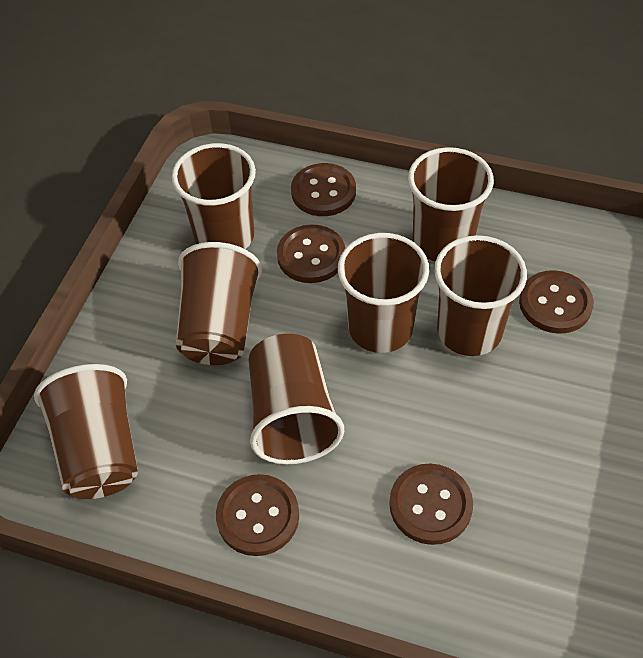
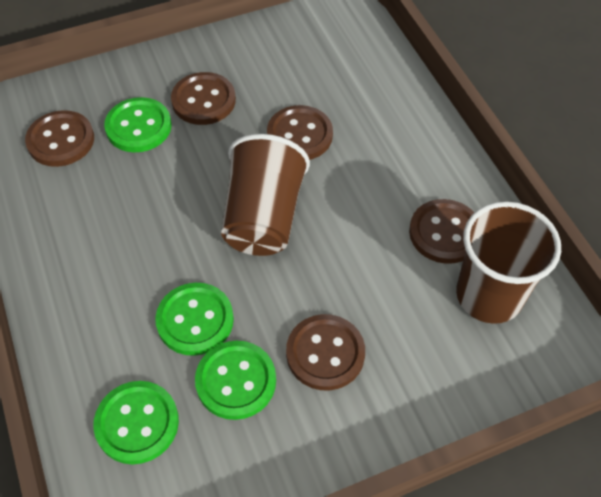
brown cup: [34,364,138,499] [172,143,256,249] [176,242,262,365] [249,334,344,464] [338,233,429,353] [408,147,494,262] [434,235,527,356] = 7 -> [221,134,310,256] [456,201,561,324] = 2
green button: none = 0 -> [93,381,179,464] [104,97,171,152] [155,283,234,356] [195,341,276,420] = 4

